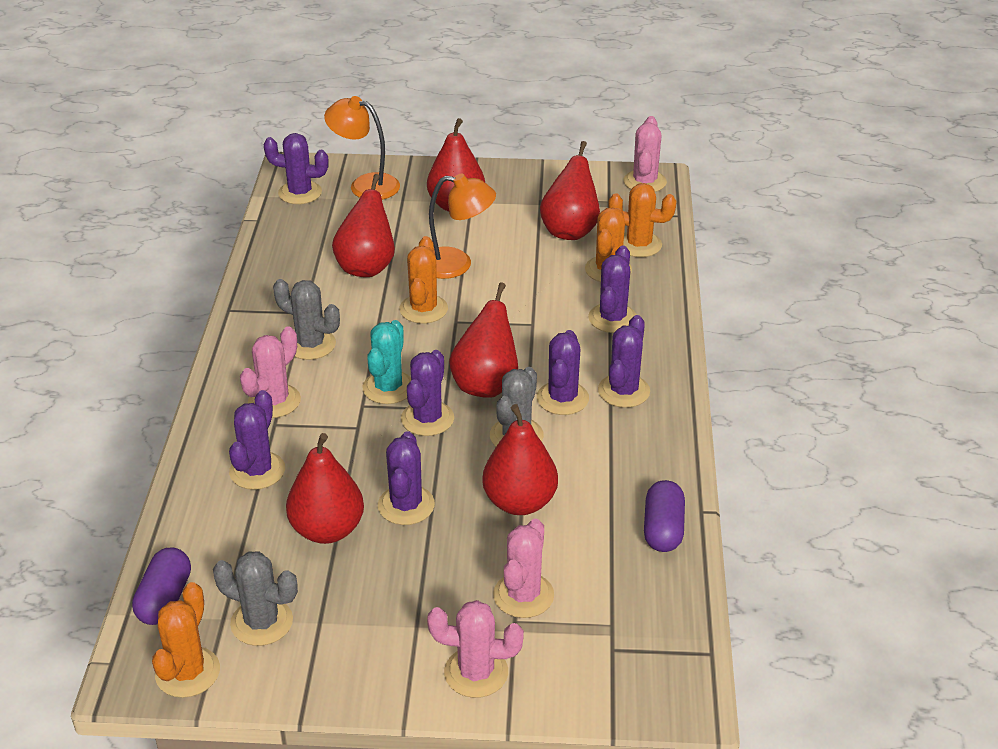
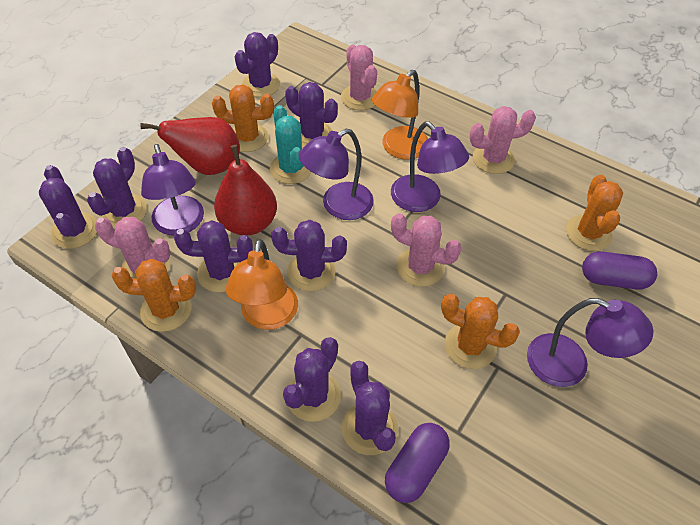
grey cactus: [213,551,298,646] [273,279,340,360] [490,367,544,446] = 3 -> none = 0
purple cactus: [229,390,285,490] [263,133,329,204] [378,431,435,525] [401,350,454,436] [537,330,589,415] [588,246,637,333] [598,315,650,408] = 7 -> [39,165,97,249] [87,147,147,228] [174,220,253,292] [234,32,280,97] [271,220,347,291] [283,337,341,422] [285,82,338,148] [342,361,398,455] = 8
purple lamp: none = 0 -> [141,144,204,235] [299,129,374,220] [391,121,469,212] [527,298,653,387] = 4
red pear: [286,433,364,544] [332,174,395,277] [427,118,485,212] [449,282,518,398] [482,404,558,515] [540,141,600,240] = 6 -> [141,117,240,175] [214,145,277,236] = 2

